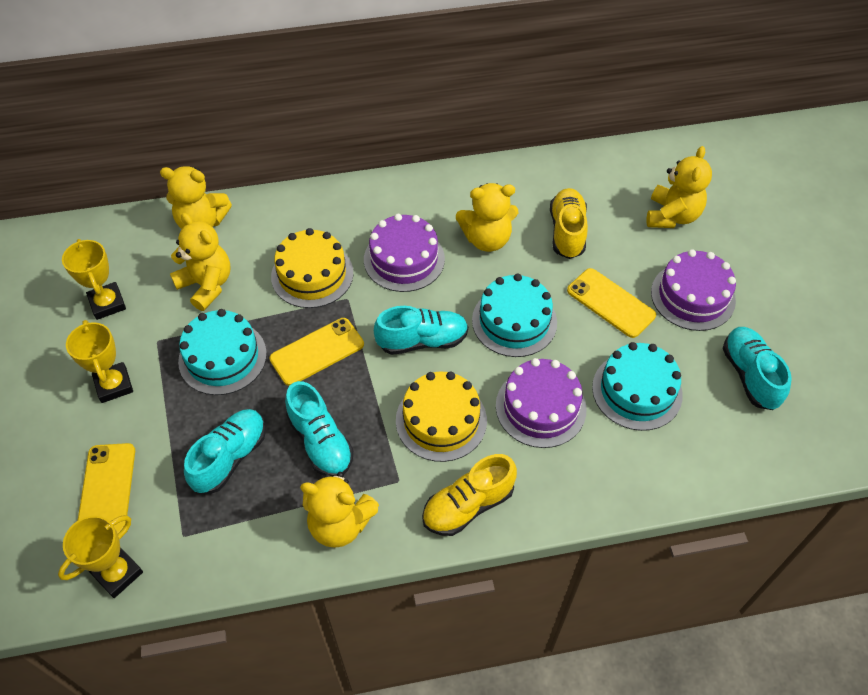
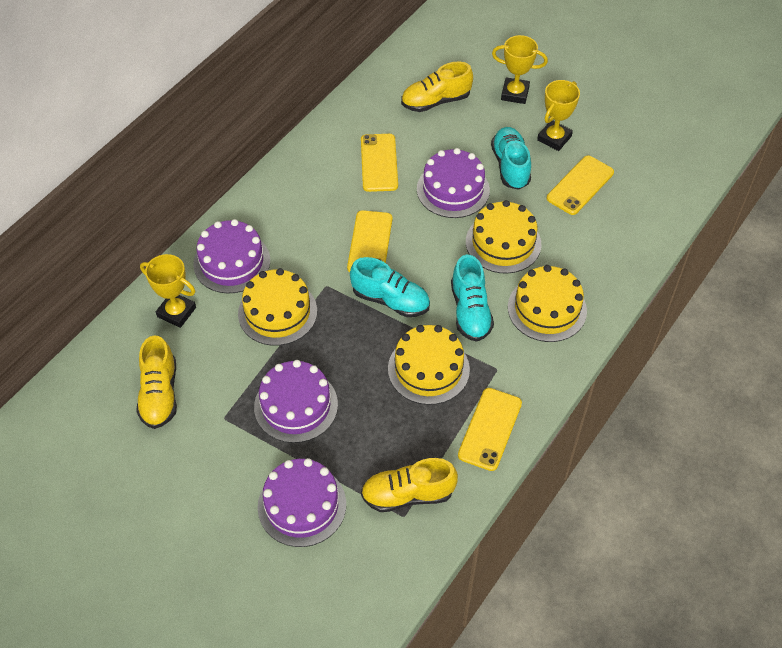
purple cake: [364,214,445,292] [496,358,586,448] [651,249,736,331] = 3 -> [193,219,270,294] [254,360,338,443] [258,458,346,547] [417,148,490,218] = 4
turquoise cake: [178,309,267,395] [472,274,557,357] [592,342,683,431] = 3 -> none = 0
turquoise shoe: [184,409,266,494] [285,381,354,477] [374,306,468,355] [723,327,792,410] = 4 -> [350,257,430,317] [451,255,494,342] [491,127,531,190] = 3
yellow cake: [271,228,353,308] [396,371,487,462] = 2 -> [238,268,317,346] [388,325,470,405] [466,200,541,274] [508,265,587,342] = 4
yellow phone: [78,443,135,534] [269,318,364,386] [567,268,656,338] = 3 -> [347,210,392,272] [361,134,398,192] [458,388,522,471] [547,155,614,215] = 4
yellow shoe: [422,454,517,536] [550,188,588,259] = 2 -> [136,335,177,429] [361,458,458,512] [401,62,473,112] = 3
yellow teddy bear: [160,166,232,229] [170,213,231,311] [300,472,379,548] [456,183,518,252] [647,146,712,228] = 5 -> none = 0

